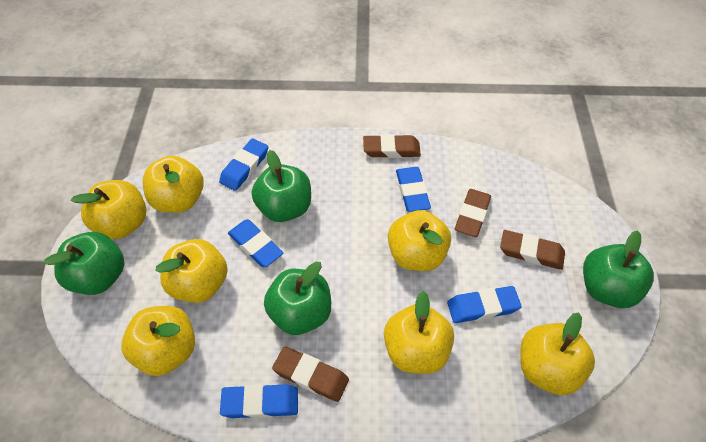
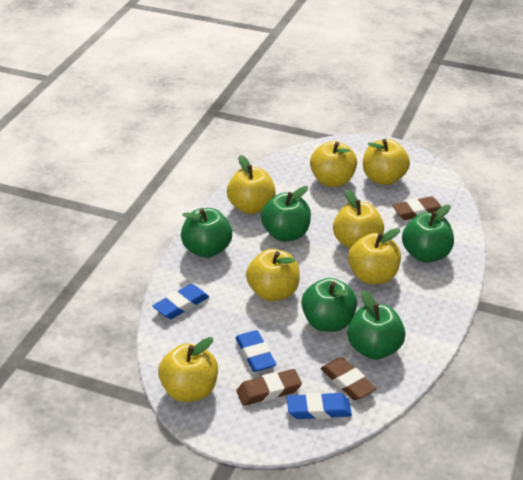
blue eraser: [219,138,268,191] [220,384,298,418] [228,219,284,267] [396,167,431,212] [447,286,522,323] = 5 -> [153,284,209,319] [235,330,276,372] [287,392,352,419] = 3
brown eraser: [272,346,349,402] [363,134,421,158] [455,189,491,237] [500,230,565,270] = 4 -> [236,369,302,406] [320,357,376,400] [392,196,442,220] = 3
green apple: [44,232,124,295] [252,150,311,222] [264,262,331,335] [583,230,654,308] = 4 -> [181,208,232,258] [261,186,311,242] [301,278,357,332] [347,290,405,360] [402,204,454,263] = 5

